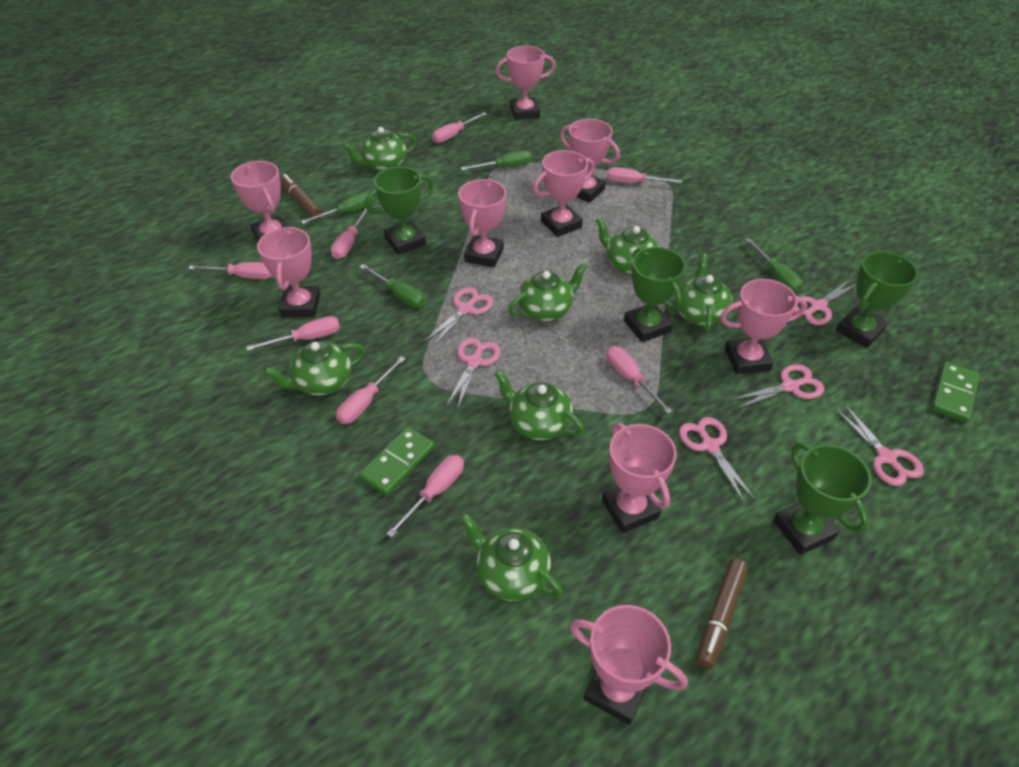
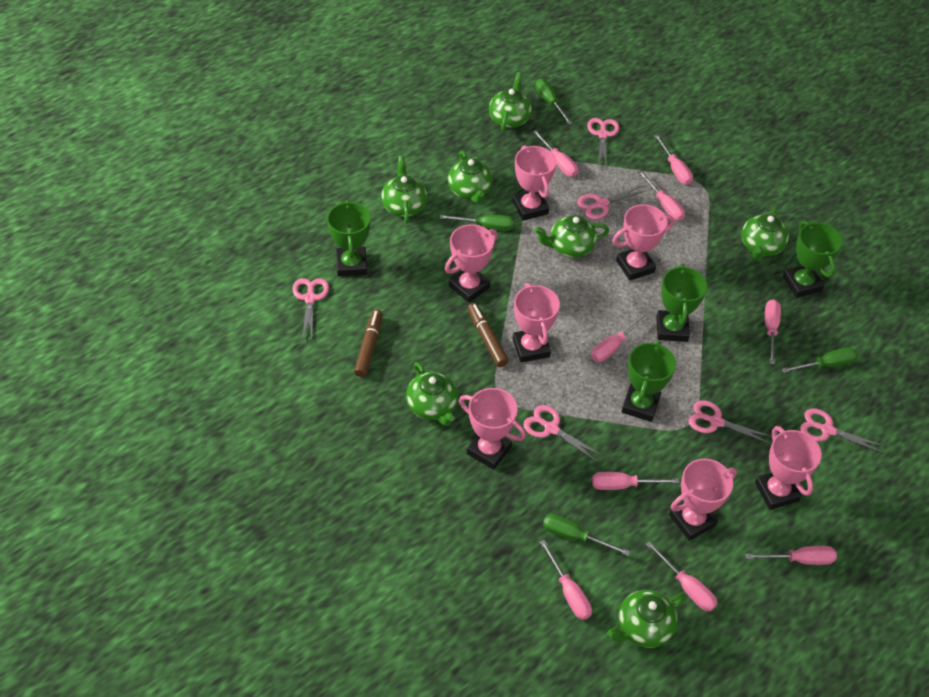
green domino: [359,427,435,496] [931,362,980,422] = 2 -> none = 0
pink screwdriver: [188,262,272,279] [246,316,340,351] [331,208,368,259] [336,356,406,424] [387,455,464,538] [432,112,487,143] [607,167,682,183] [607,346,673,414] = 8 -> [533,130,578,177] [540,540,592,620] [591,314,649,362] [592,472,679,490] [638,171,685,221] [646,541,718,612] [654,134,693,185] [746,546,837,565] [765,299,781,364] = 9
pink trophy: [231,161,288,241] [257,226,320,317] [458,179,506,268] [495,46,556,120] [533,150,595,237] [560,119,620,203] [569,605,688,725] [602,422,677,533] [720,279,807,374] = 9 -> [445,224,497,303] [459,388,526,470] [512,145,556,221] [513,283,560,362] [612,204,674,281] [669,459,737,541] [755,426,822,510] = 7

